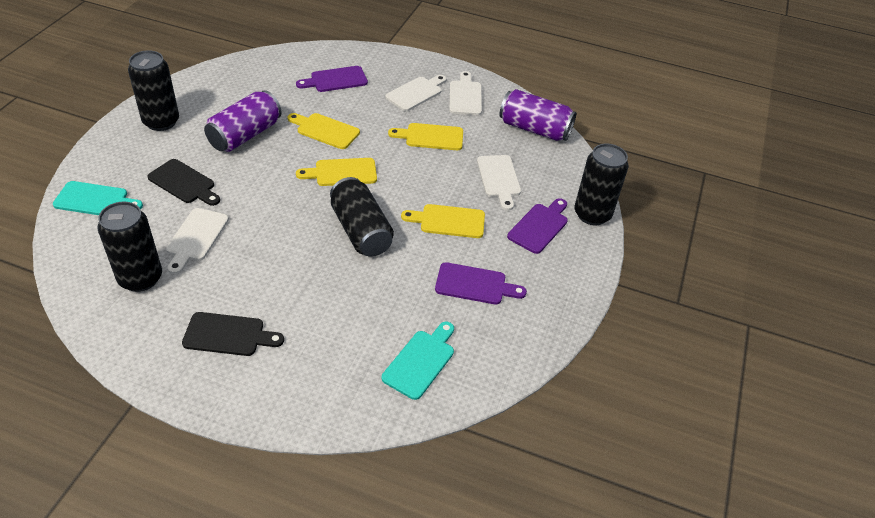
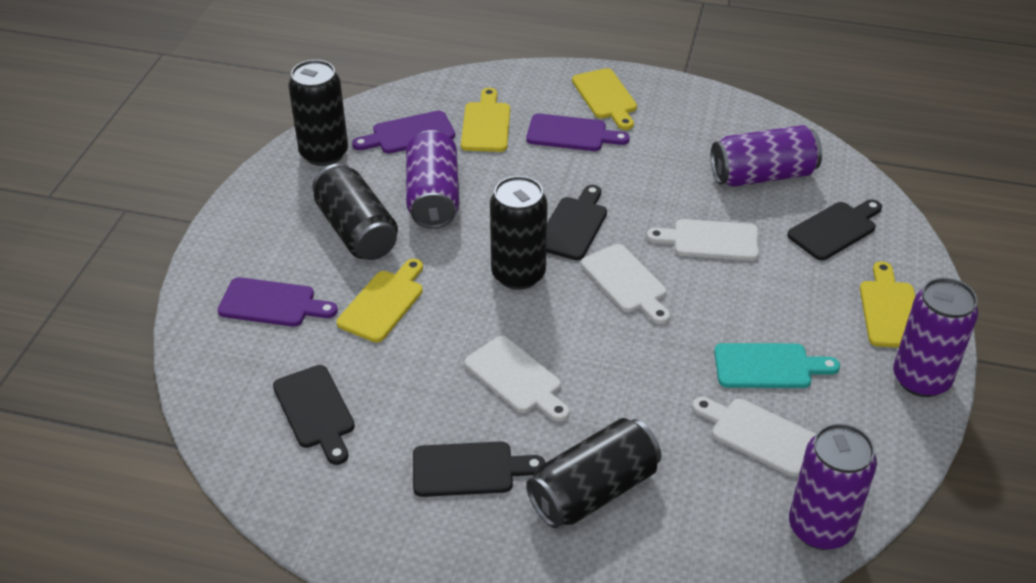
black cutting board: [148,159,220,206] [182,312,284,356] = 2 -> [273,365,355,465] [413,441,545,497] [546,185,607,260] [787,200,882,261] = 4
purple can: [204,90,281,152] [499,89,576,141] = 2 -> [406,130,459,229] [711,125,822,187] [789,423,877,550] [893,278,978,397] = 4
turquoise cutting board: [53,181,143,215] [382,322,454,400] = 2 -> [714,343,840,388] = 1

